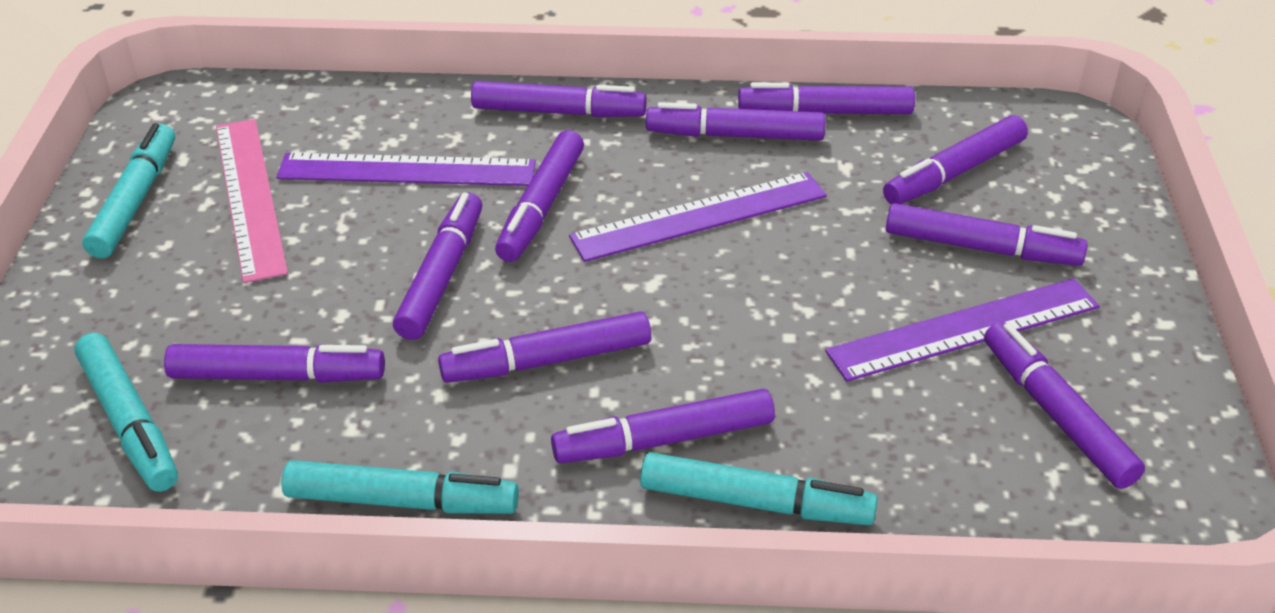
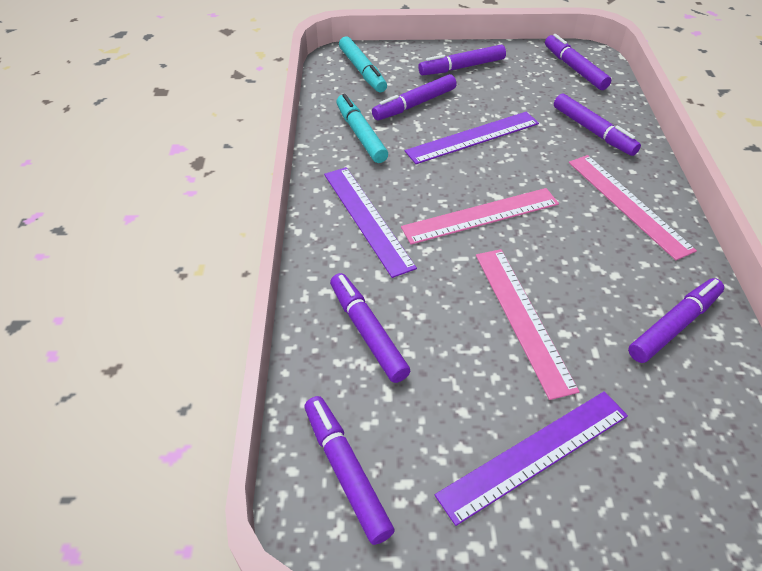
pink ruler: [216,119,288,283] = 1 -> [401,188,559,245] [476,249,580,400] [569,155,697,260] = 3
purple marker: [164,344,385,383] [393,193,482,340] [438,311,651,383] [471,81,647,117] [495,130,584,262] [551,389,775,463] [646,102,825,141] [738,82,915,114] [883,115,1028,204] [886,203,1087,266] [984,322,1145,489] = 11 -> [305,396,395,545] [330,273,410,383] [372,74,457,120] [418,44,506,76] [545,34,611,90] [554,94,641,156] [628,278,724,363] = 7
turquoise marker: [74,333,178,492] [82,123,175,258] [281,460,519,514] [640,452,878,525] = 4 -> [336,94,388,163] [339,36,387,92] = 2

